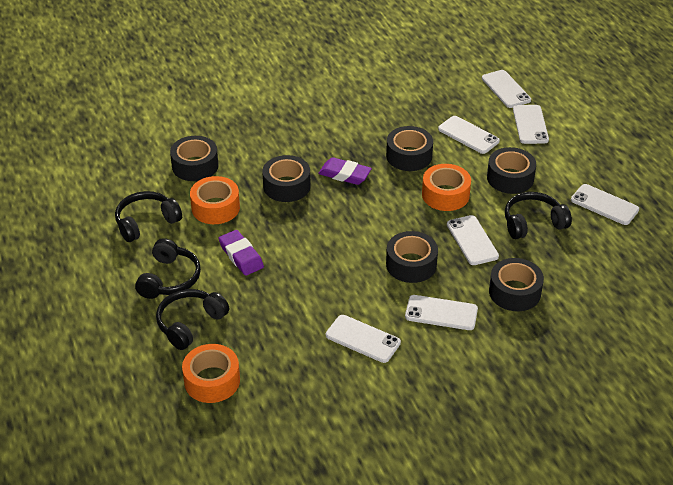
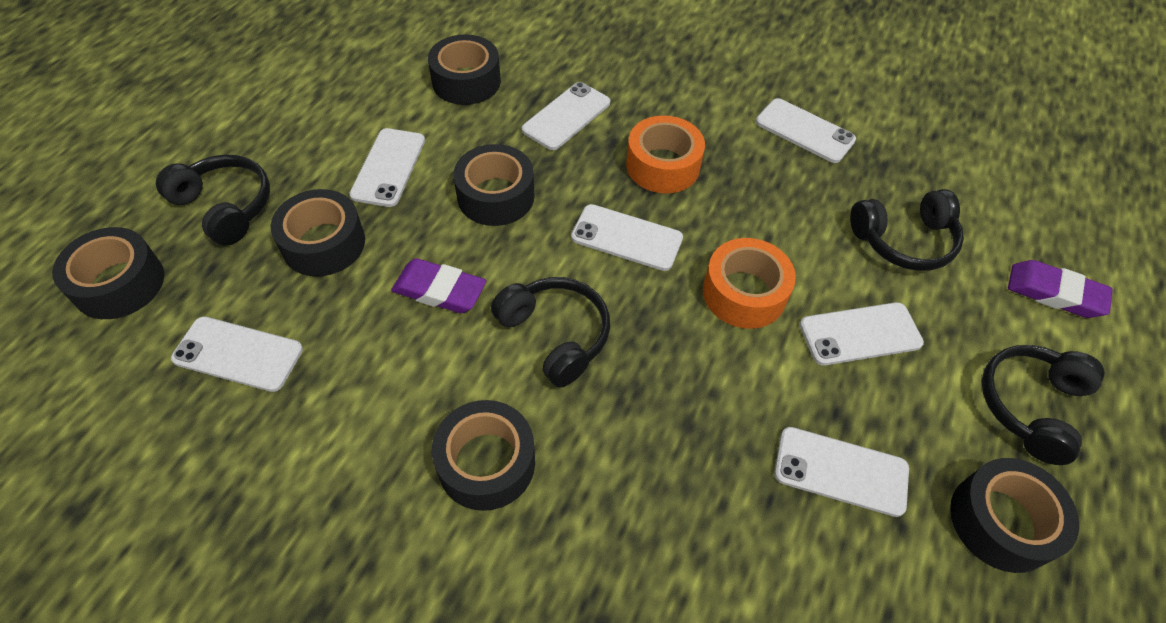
orange tape: [182,344,240,403] [190,176,240,224] [422,164,471,211] = 3 -> [626,115,705,194] [703,238,796,329] = 2

